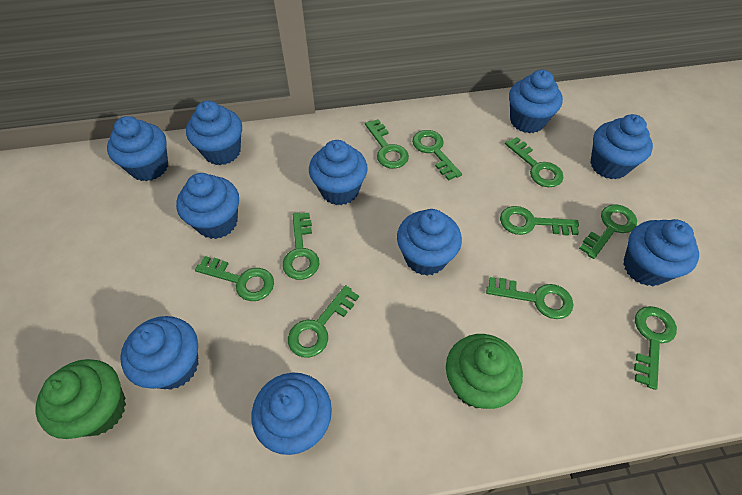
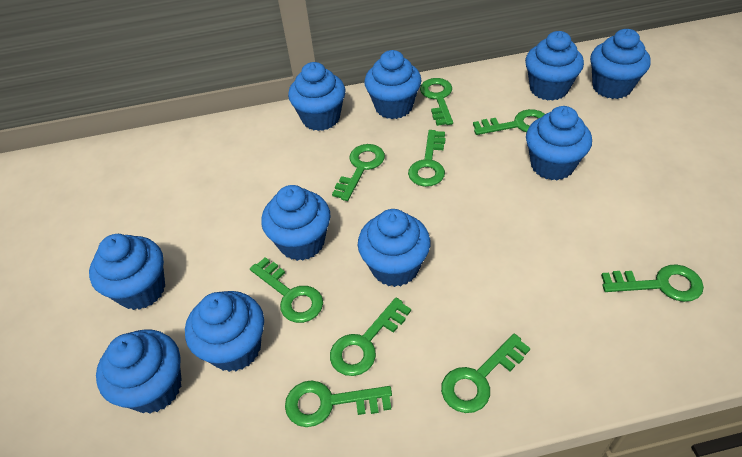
green cupcake: [36,359,126,439] [446,334,523,409] = 2 -> none = 0
green key: [195,256,274,301] [282,212,320,280] [288,285,359,358] [365,119,409,169] [412,130,462,181] [486,277,573,319] [500,206,579,235] [505,137,564,187] [579,204,637,259] [634,306,677,390] = 10 -> [250,257,323,323] [285,380,392,427] [330,298,411,376] [332,144,385,201] [408,130,445,187] [420,78,453,126] [441,334,531,413] [473,109,545,135] [601,264,704,302] = 9

